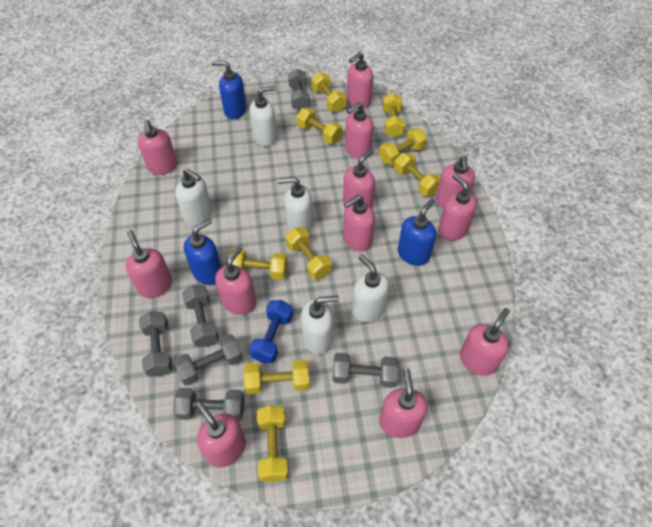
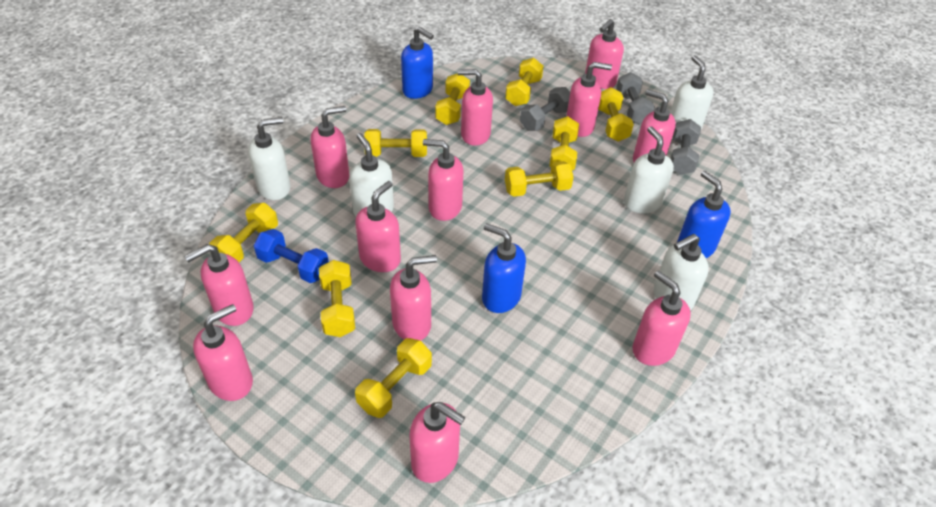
grey dumbbell: [139,311,173,377] [173,388,245,421] [174,334,243,386] [182,285,219,347] [288,69,310,110] [332,353,398,388] = 6 -> [520,87,570,131] [616,72,655,125] [671,119,701,175] = 3

